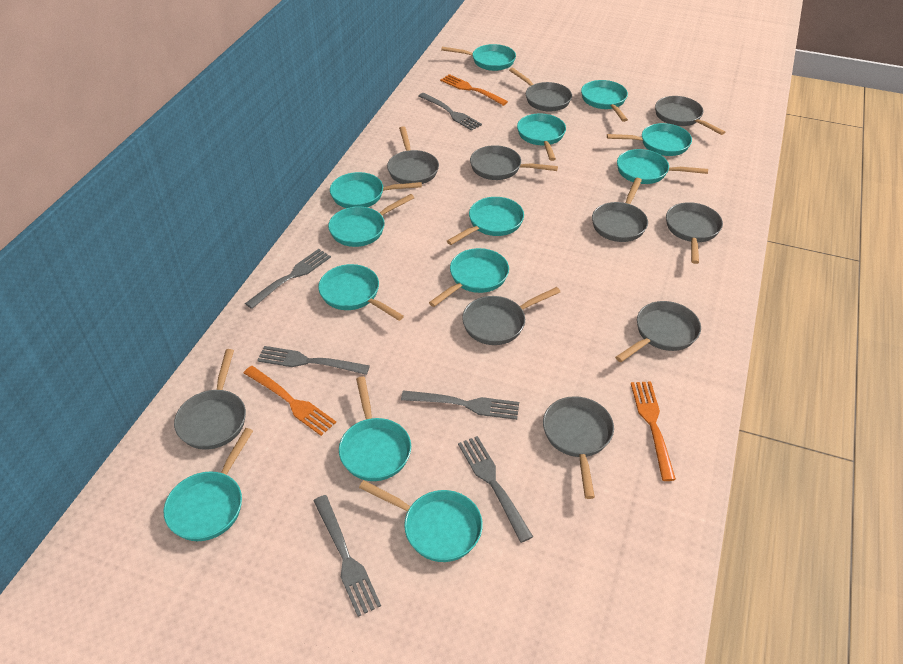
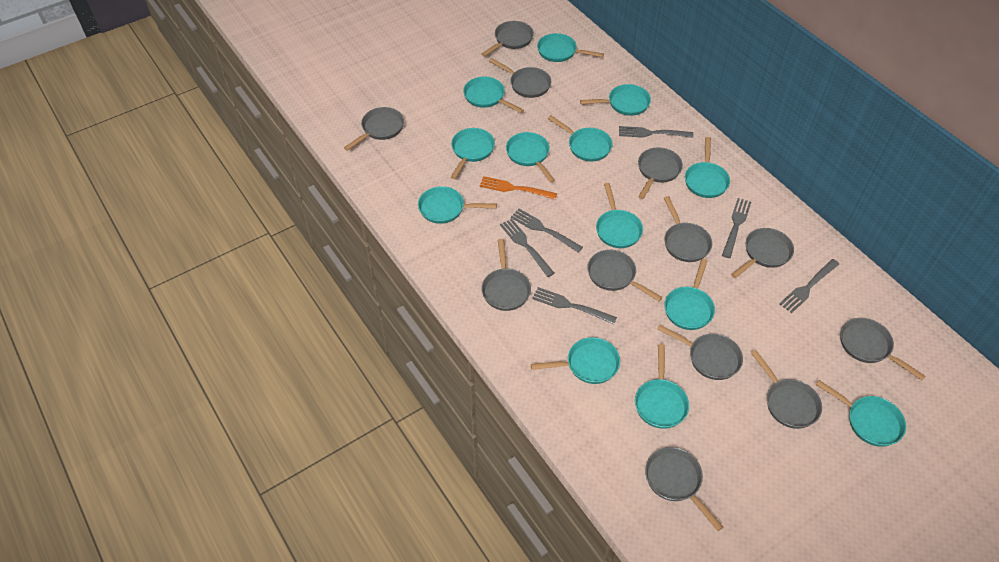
grey pan: [174,349,246,450] [387,126,439,184] [462,287,560,345] [470,145,558,180] [509,68,572,112] [543,396,614,499] [592,178,648,242] [615,301,701,362] [655,96,725,135] [666,202,723,264] = 10 -> [344,107,404,151] [481,239,531,311] [482,21,534,57] [489,58,551,98] [587,250,663,301] [638,148,683,199] [645,447,723,531] [657,325,743,380] [664,196,712,262] [731,228,794,278] [751,350,822,429] [841,318,925,380] = 12
orange fork: [244,366,336,436] [440,74,508,106] [631,381,676,481] = 3 -> [479,176,557,199] = 1

